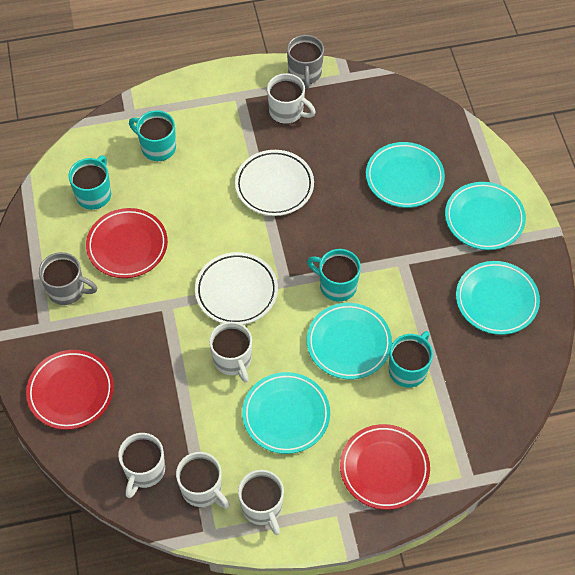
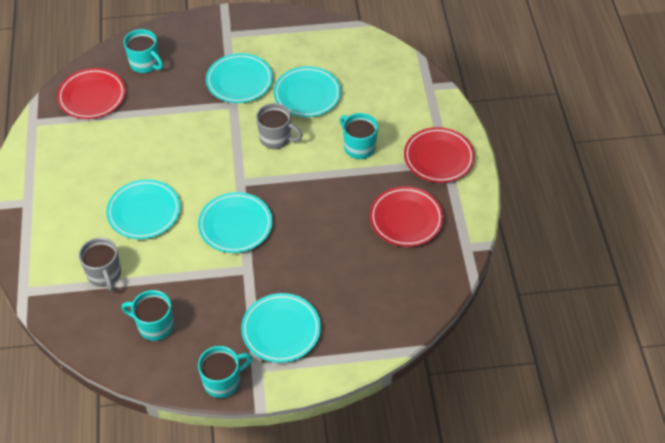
white mug: [118,433,165,498] [176,452,230,509] [209,322,252,383] [238,470,284,535] [267,73,316,124] = 5 -> none = 0
white plate: [195,252,278,325] [235,150,314,216] = 2 -> none = 0

